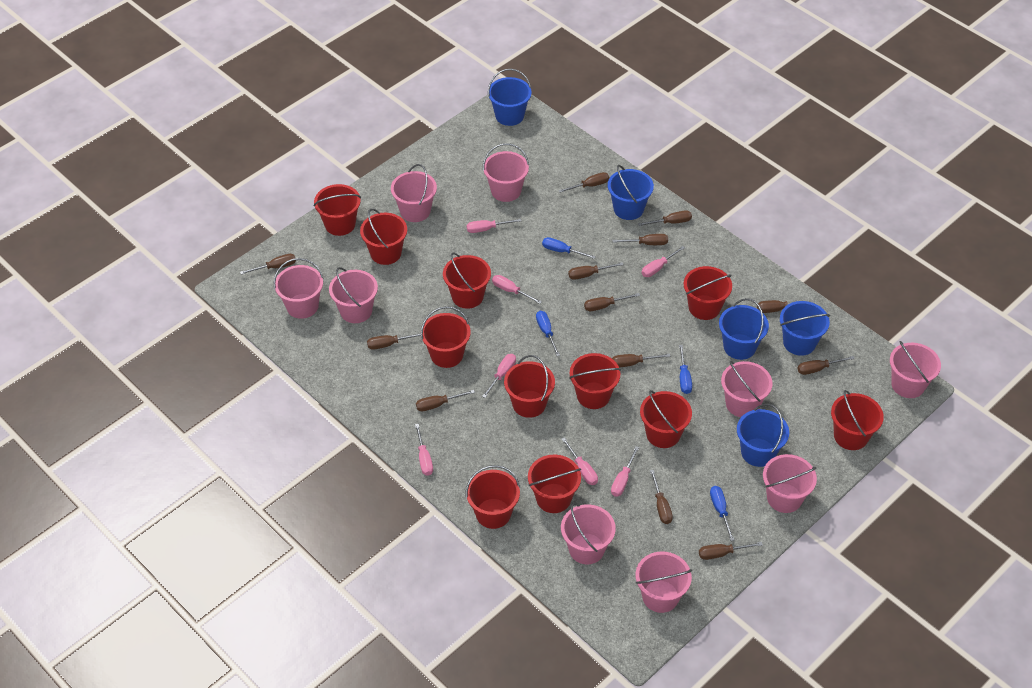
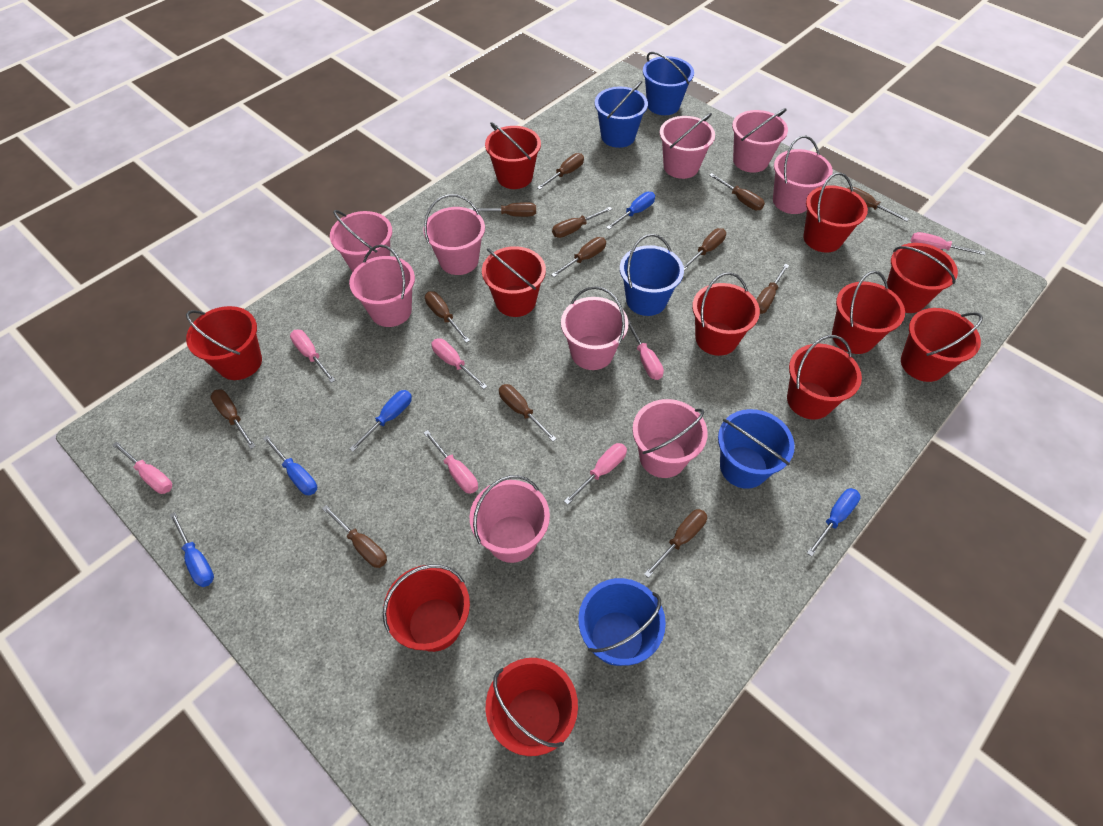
blue screwdriver: [536,311,560,356] [542,237,596,259] [679,345,692,394] [710,486,735,541] = 4 -> [170,512,214,587] [263,436,317,495] [350,390,412,452] [606,192,655,229] [807,488,861,557] = 5

